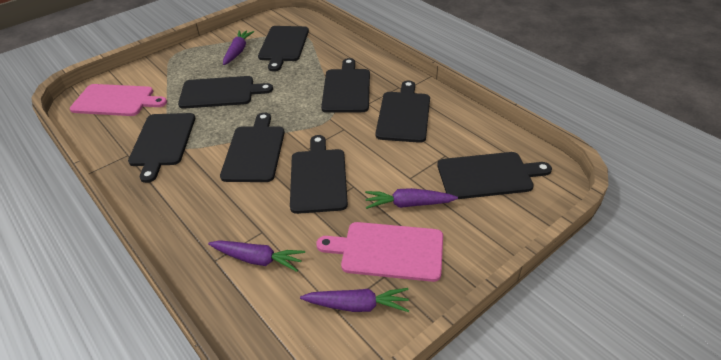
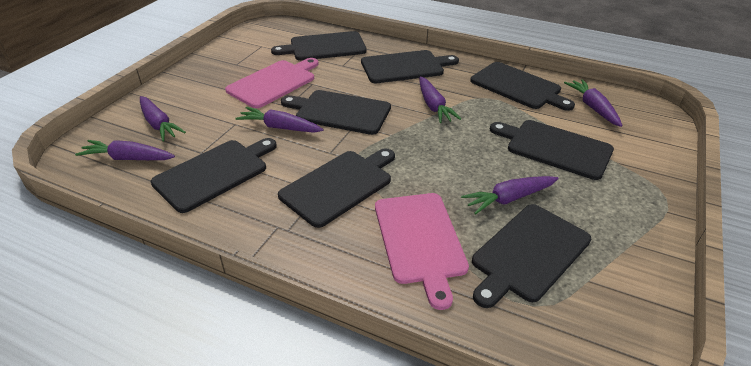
purple carrot: [208,240,305,272] [223,30,254,65] [300,288,409,312] [365,188,458,209] = 4 -> [75,140,175,160] [140,96,186,141] [235,107,324,133] [419,76,461,123] [461,176,559,214] [564,79,622,127] = 6

